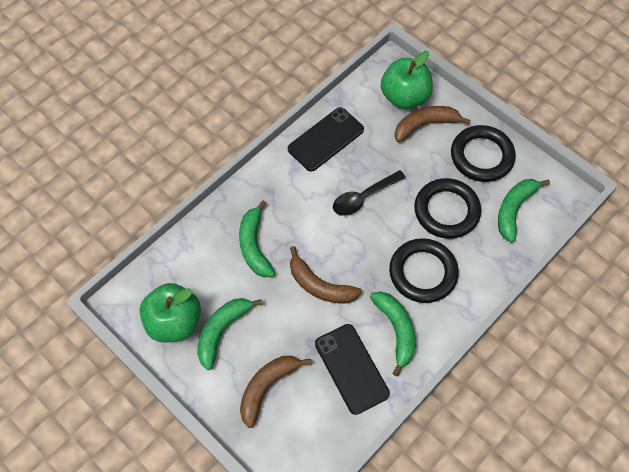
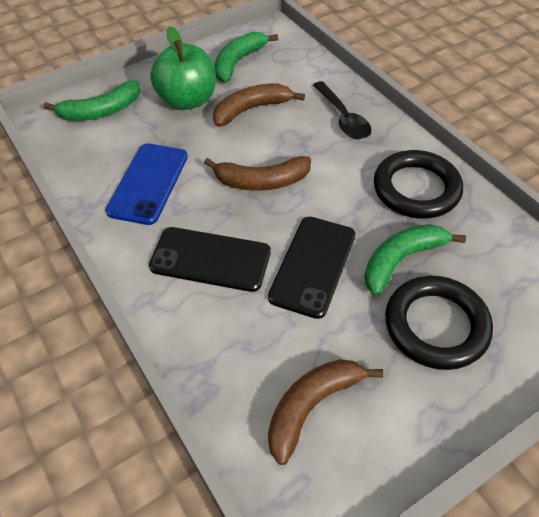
black ring: [389,238,459,303] [414,178,481,239] [451,125,516,182] = 3 -> [374,150,463,219] [385,276,493,370] = 2
blue phone: none = 0 -> [105,143,188,225] = 1
green apple: [140,283,201,342] [381,51,433,109] = 2 -> [150,26,216,110] = 1
green banana: [197,298,262,370] [239,200,275,277] [370,291,416,377] [498,179,550,242] = 4 -> [43,80,141,121] [215,32,278,83] [364,224,466,295] = 3

